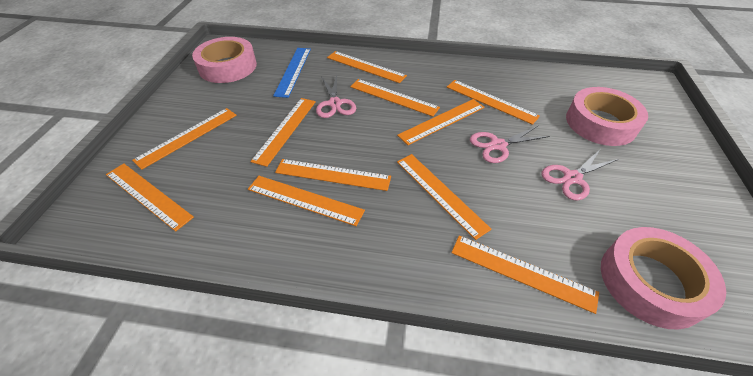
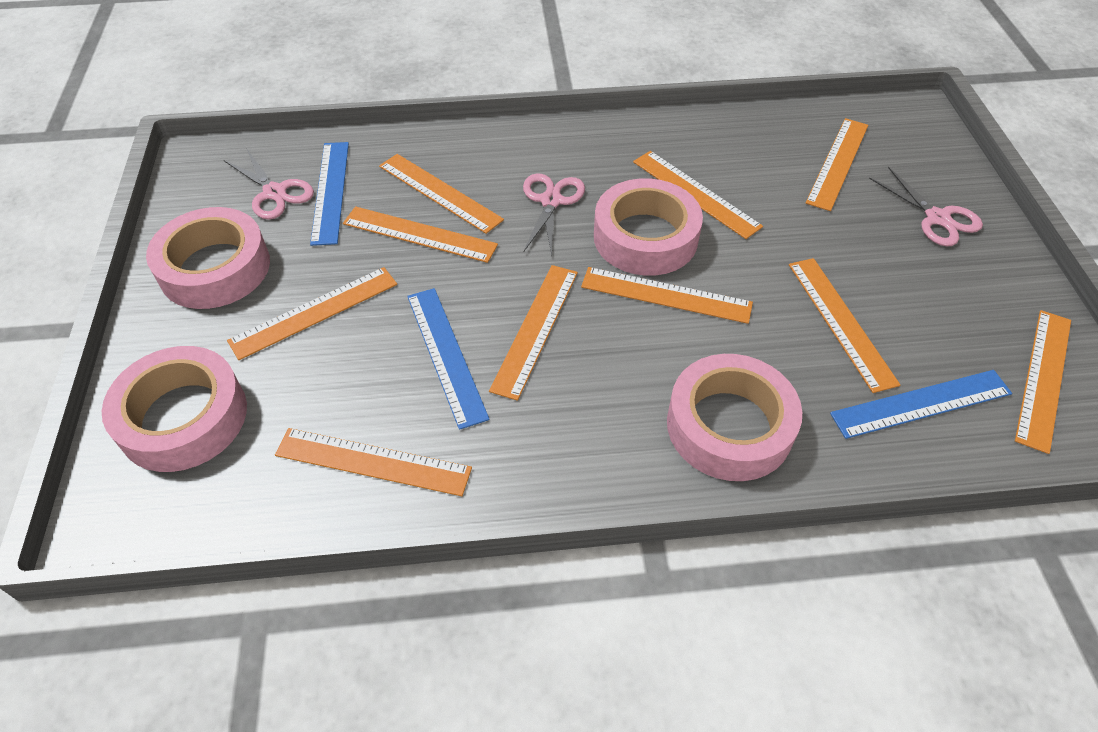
blue ruler: [273,48,311,98] = 1 -> [310,142,349,246] [407,288,490,430] [830,370,1012,439] = 3
orange ruler: [106,163,194,231] [132,108,237,170] [248,176,365,226] [250,98,316,167] [275,159,391,191] [327,51,407,83] [350,79,440,117] [397,99,485,145] [397,154,492,240] [447,80,540,125] [451,235,599,314] = 11 -> [227,267,397,360] [275,428,472,496] [343,206,498,263] [379,154,504,234] [489,265,578,401] [581,267,753,324] [633,151,763,239] [789,258,900,393] [806,118,868,211] [1015,310,1071,454] = 10
pink tape: [192,37,257,83] [566,87,648,146] [601,227,726,329] = 3 -> [102,346,247,472] [146,207,270,309] [594,178,703,276] [667,354,802,481] = 4

